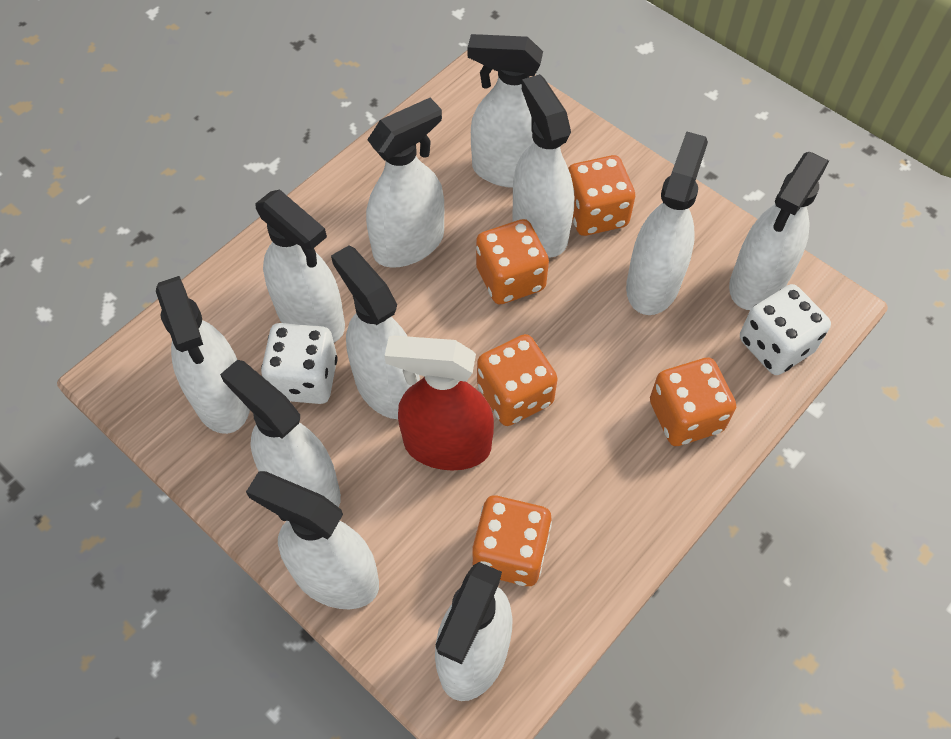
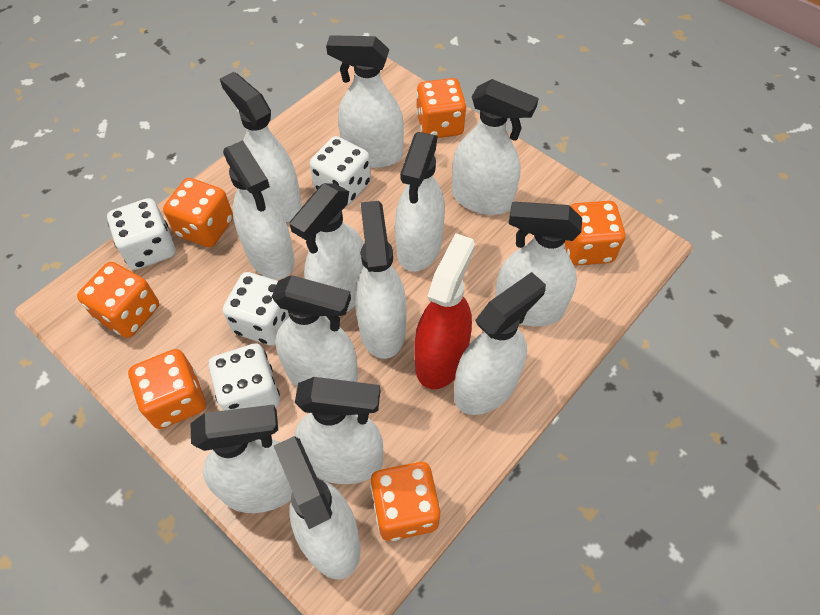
orange dice: [472,496,552,586] [476,219,549,304] [477,334,558,426] [568,155,635,236] [650,358,736,446] = 5 -> [77,262,159,338] [128,349,206,429] [163,178,233,247] [370,462,441,541] [416,78,467,138] [564,201,625,265] = 6
white dice: [261,323,337,404] [740,284,831,375] = 2 -> [107,198,176,270] [209,344,280,411] [223,272,290,346] [310,136,371,205] = 4
white spray bottle: [156,276,250,434] [220,360,341,507] [246,471,379,609] [255,190,345,342] [331,245,420,419] [366,98,444,268] [435,562,512,701] [468,34,543,188] [513,74,574,258] [626,131,708,315] [729,152,829,310] = 11 -> [191,404,292,513] [220,72,302,222] [223,140,295,279] [272,275,358,387] [274,436,361,579] [290,183,364,319] [295,377,383,484] [326,35,404,168] [355,201,407,359] [395,132,445,272] [452,79,539,215] [454,272,546,415] [495,202,582,326] = 13

